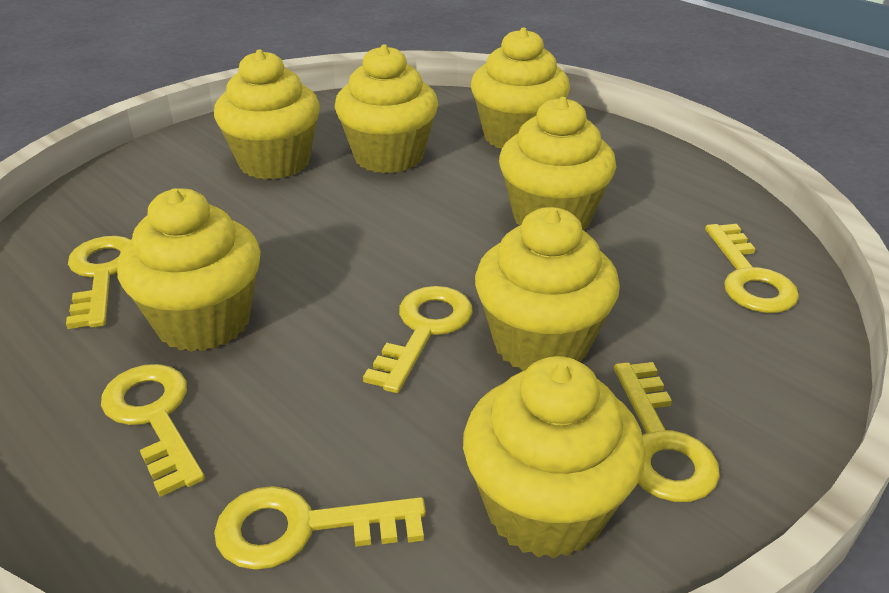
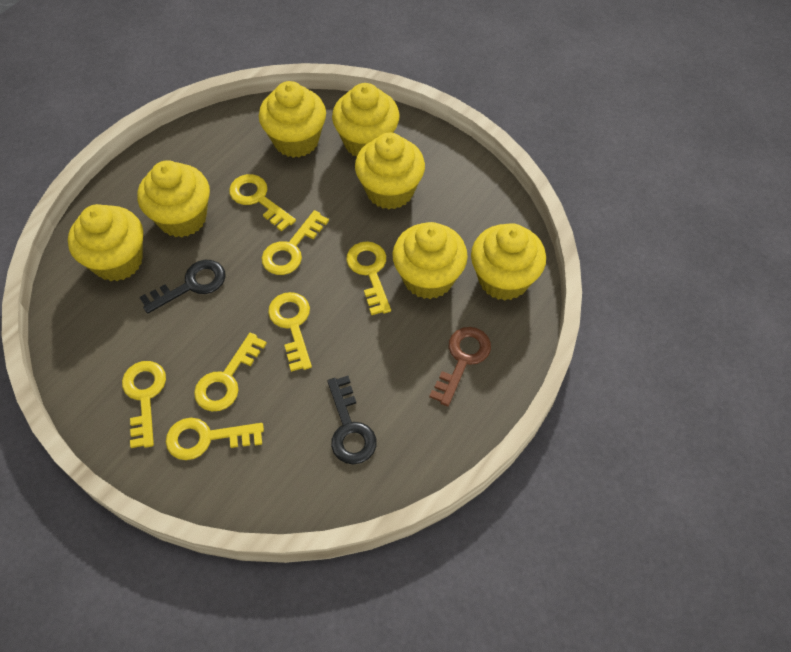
black key: none = 0 -> [139,260,225,314] [327,376,377,464] = 2
brown key: none = 0 -> [429,327,491,406] = 1
yellow key: [66,236,131,329] [101,364,205,497] [214,486,426,570] [363,286,473,393] [614,362,720,502] [705,224,799,313] = 6 -> [122,361,166,448] [166,418,264,460] [194,333,267,411] [229,174,296,232] [262,210,329,275] [268,292,312,372] [346,241,391,315] = 7

